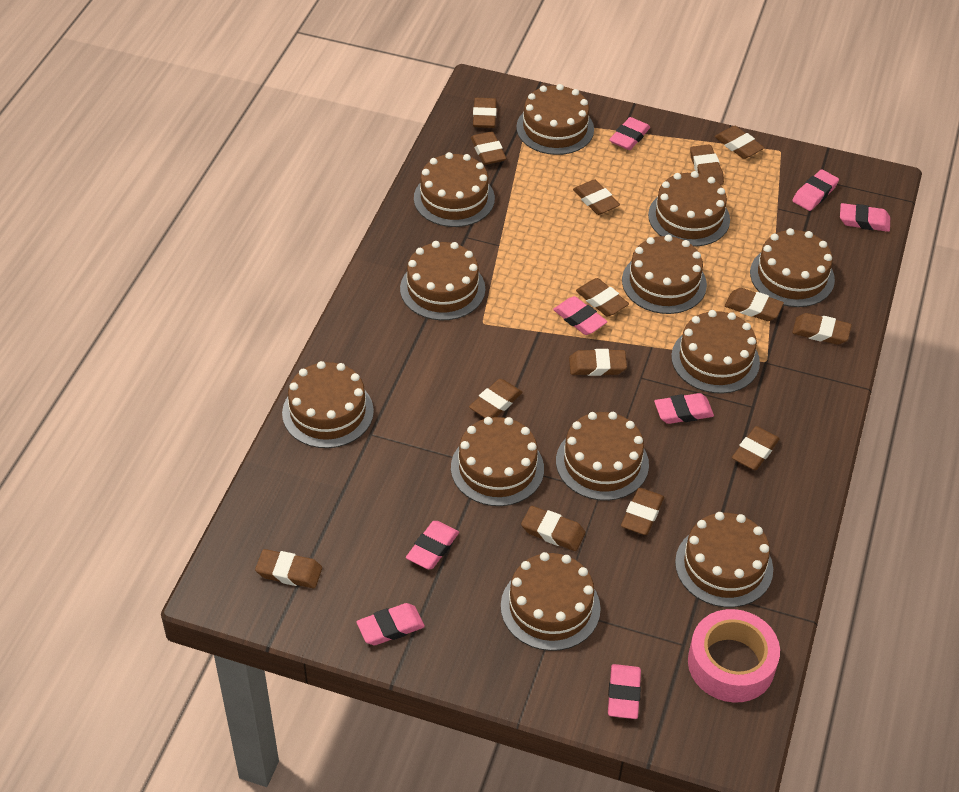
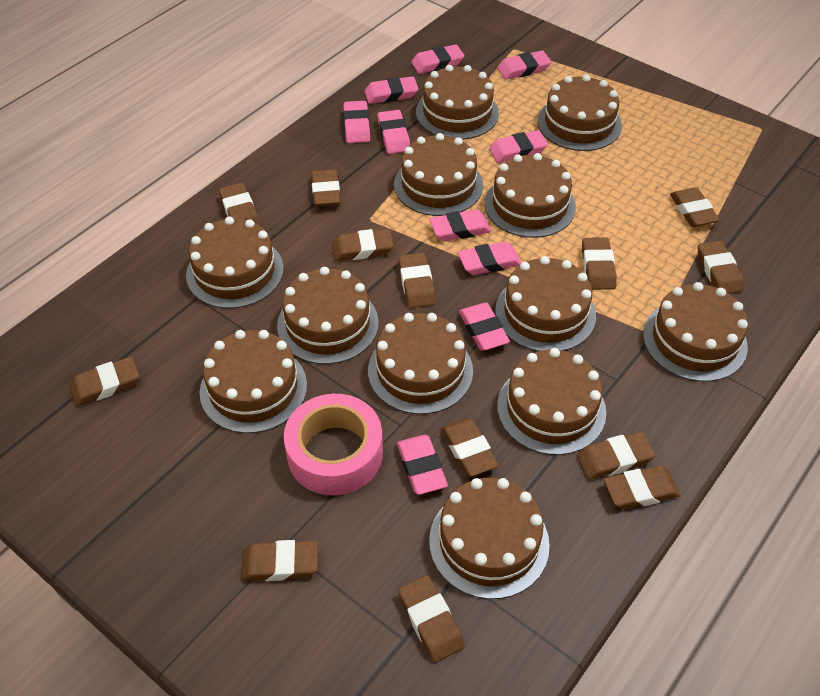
brown eraser: [255,549,322,588] [469,379,522,418] [471,131,506,165] [473,98,497,128] [521,506,585,551] [569,349,627,376] [573,179,620,215] [576,278,629,317] [621,488,664,535] [690,145,724,185] [715,126,764,159] [725,288,784,321] [732,426,780,470] [792,313,852,345] = 14 -> [69,357,139,407] [219,183,260,226] [241,540,318,581] [311,169,341,206] [332,229,394,261] [398,253,436,308] [398,575,465,663] [441,418,499,477] [577,432,655,480] [582,237,617,290] [604,466,680,509] [670,187,720,227] [698,241,744,294] = 13
pink eraser: [356,603,425,645] [406,521,459,569] [553,296,607,335] [608,664,641,719] [609,117,650,150] [654,393,714,424] [792,169,839,211] [840,203,890,232] = 8 -> [343,101,370,143] [365,76,418,104] [378,110,410,154] [397,435,448,495] [411,44,464,74] [429,209,491,241] [458,242,521,275] [459,303,510,351] [489,130,548,163] [497,50,551,80] = 10

